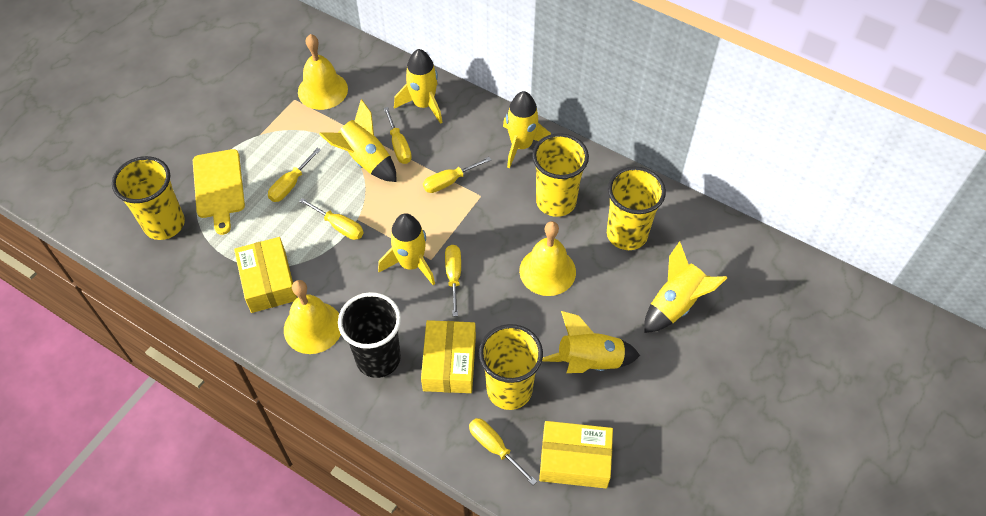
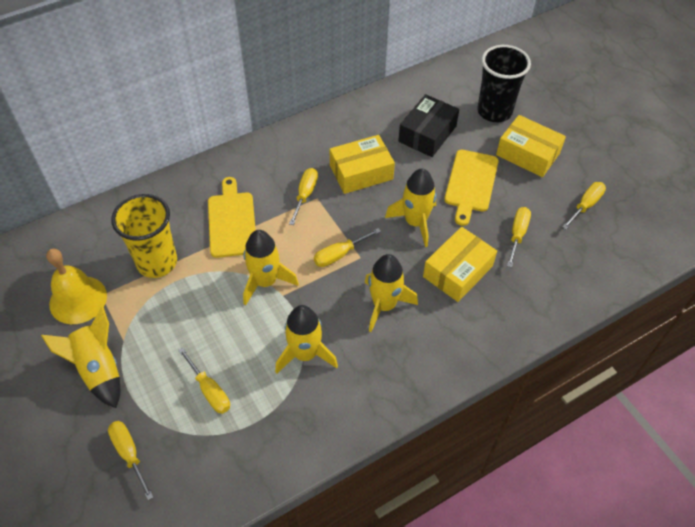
black box: none = 0 -> [398,94,459,157] = 1
yellow bell: [284,280,341,354] [298,34,348,110] [519,221,576,296] = 3 -> [46,249,107,324] = 1
yellow cup: [112,156,185,240] [479,324,543,410] [532,133,589,217] [607,166,666,250] = 4 -> [111,194,177,278] = 1
yellow cutting board: [193,149,245,235] = 1 -> [208,177,256,258] [444,150,499,226] = 2
yellow rocket: [319,99,396,182] [378,213,435,285] [394,49,442,124] [503,91,551,169] [542,311,640,373] [644,241,727,333] = 6 -> [41,306,120,408] [243,230,299,305] [275,305,338,374] [365,254,418,332] [385,168,436,247] = 5

